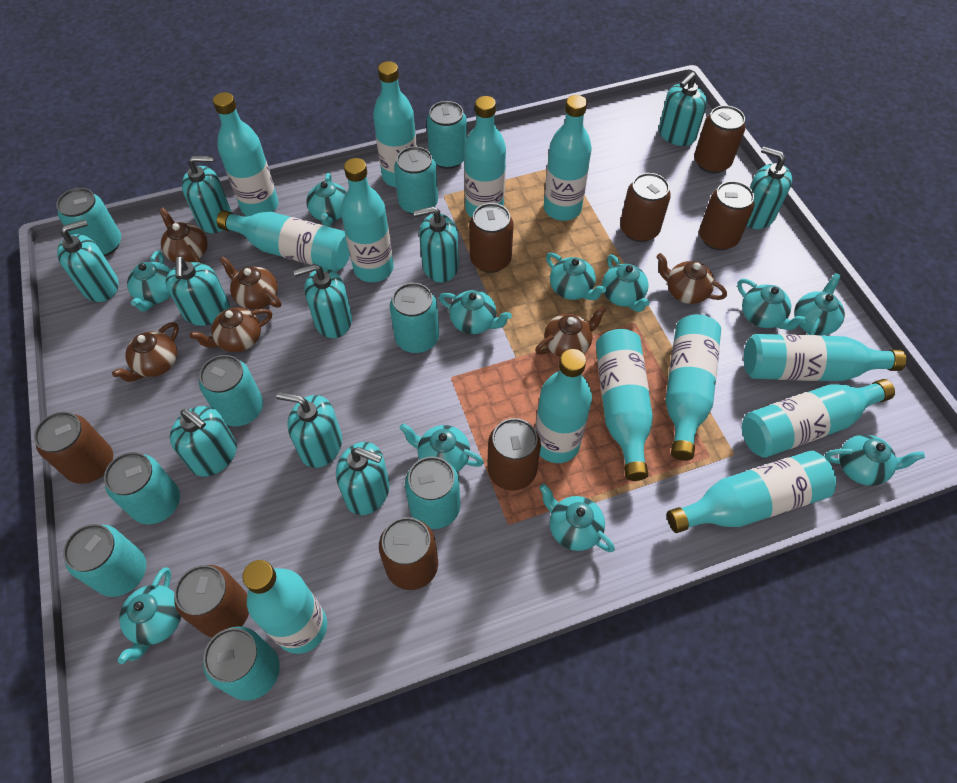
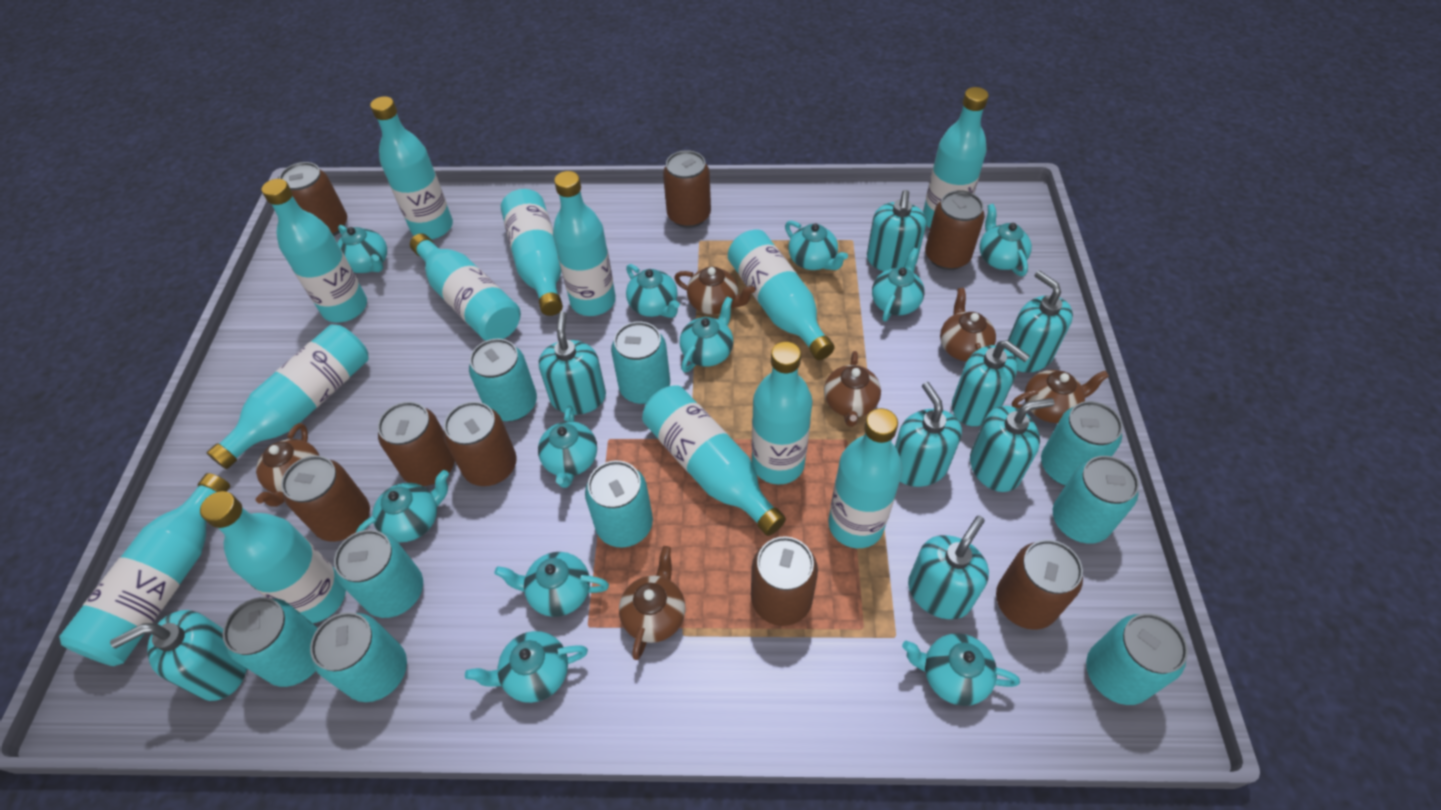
turquoise soap dispenser: [57,220,119,302] [165,257,230,326] [170,406,237,477] [182,156,231,233] [276,392,342,468] [293,264,352,338] [336,442,390,515] [413,206,459,283] [659,72,707,146] [747,147,792,229] = 10 -> [110,610,247,701] [539,312,606,415] [867,190,926,271] [895,382,962,487] [908,516,989,619] [952,340,1030,426] [970,398,1055,492] [1008,271,1073,373] = 8

